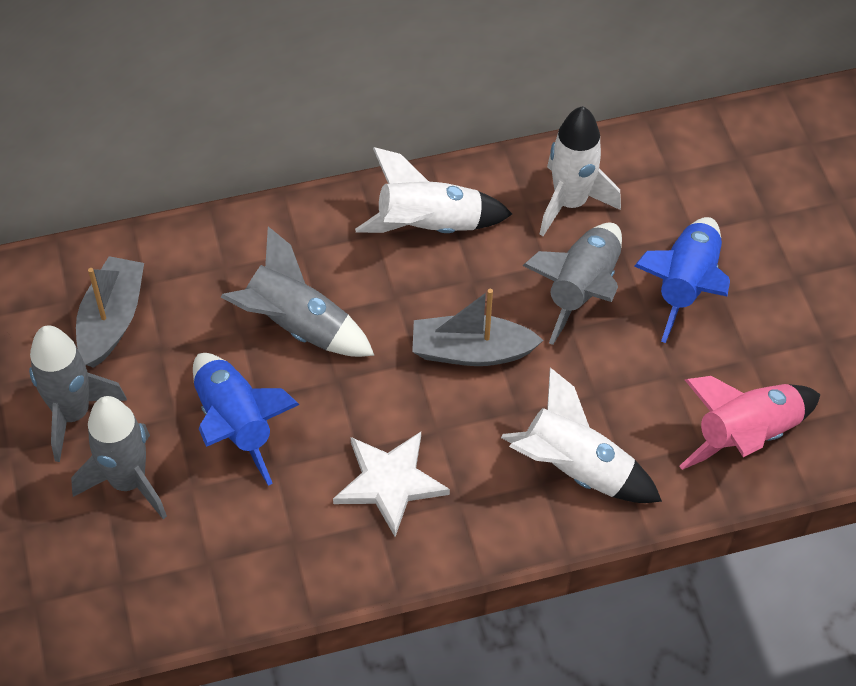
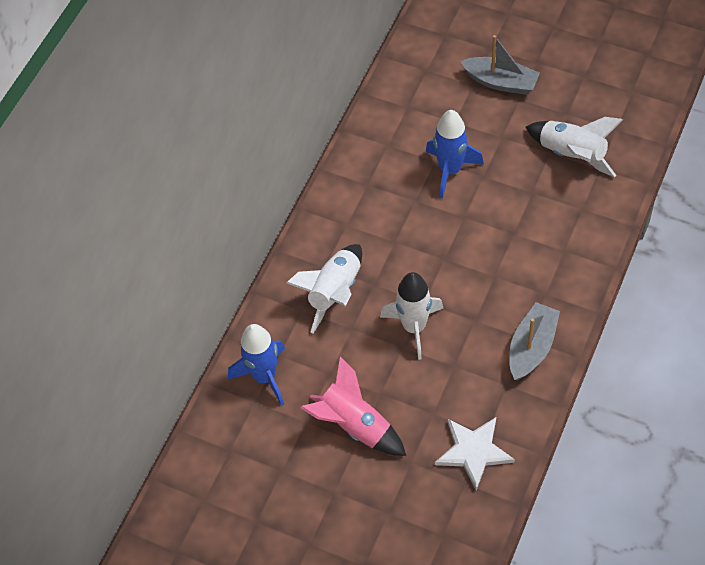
grey rocket: [29,325,127,462] [71,396,167,519] [221,226,375,357] [522,223,622,345] = 4 -> none = 0

